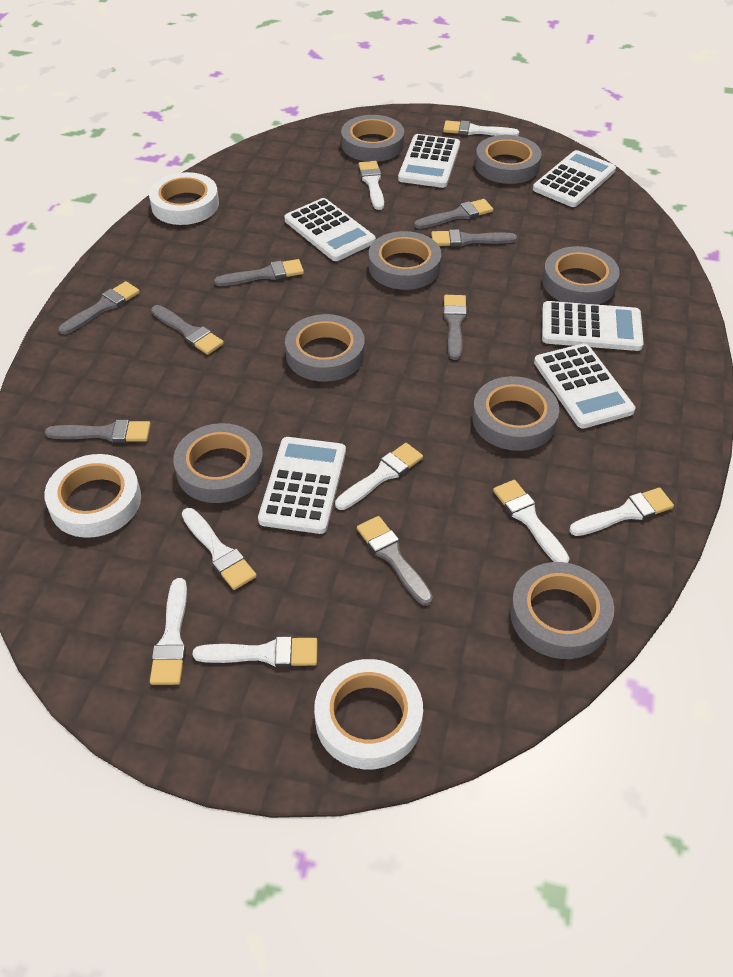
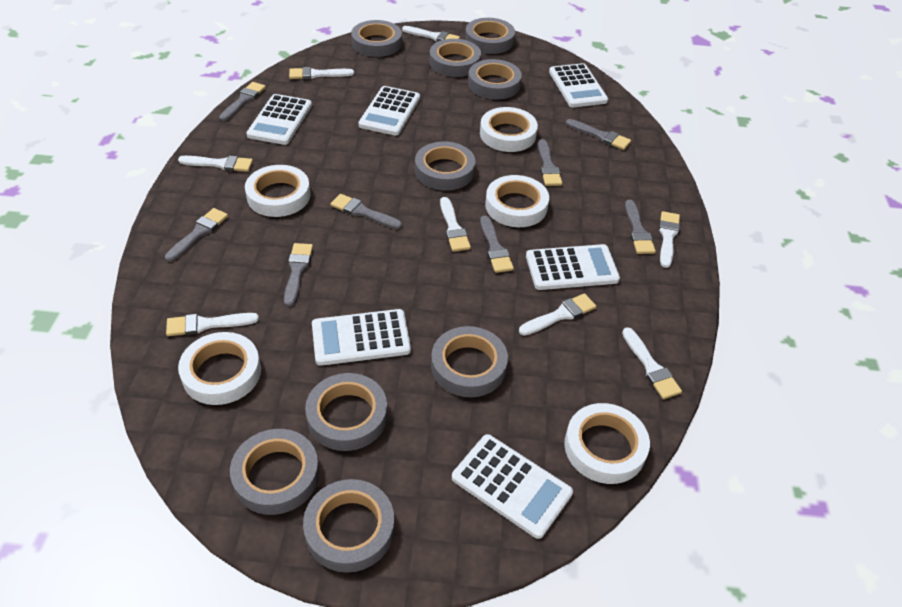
grey tape: [173,423,264,503] [285,314,365,382] [341,115,404,162] [369,231,441,290] [472,376,559,451] [475,135,541,184] [510,562,614,659] [542,246,620,305] = 8 -> [230,429,320,515] [303,479,395,573] [305,373,388,451] [351,20,402,57] [415,141,475,191] [430,39,481,77] [431,326,508,397] [465,18,515,54] [468,59,522,100] = 9
white tape: [44,454,141,538] [149,172,219,225] [314,659,423,769] = 3 -> [178,332,261,405] [245,165,310,217] [480,107,538,152] [485,175,549,227] [564,403,650,484] = 5

